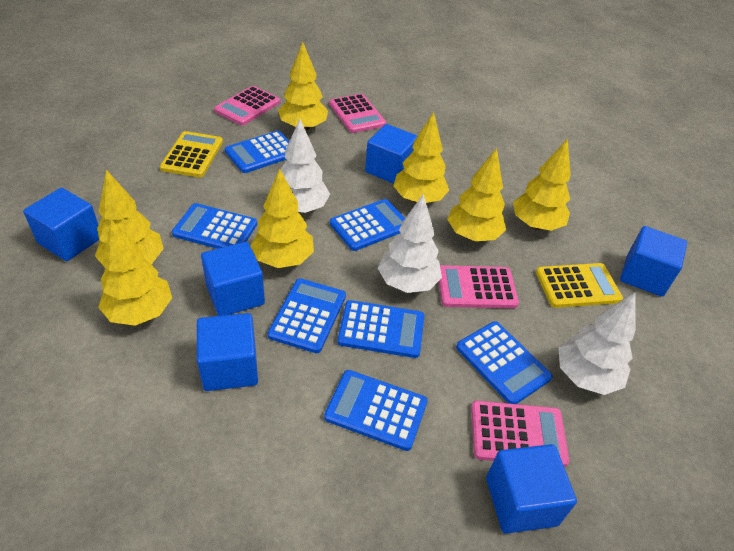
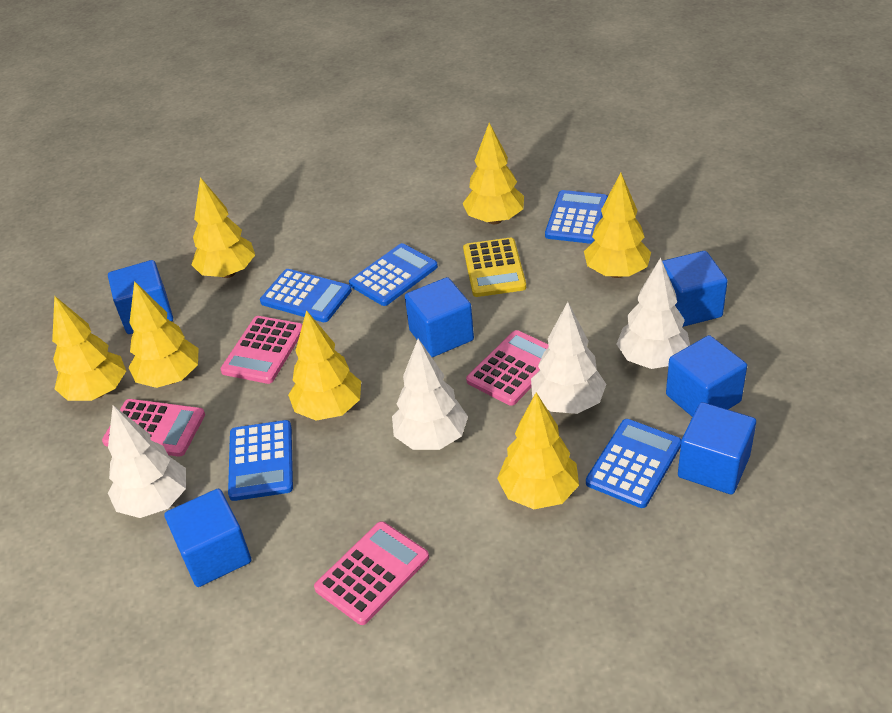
blue calculator: [172,203,257,249] [225,131,290,173] [268,278,346,353] [324,370,428,451] [330,199,405,251] [337,300,424,358] [456,321,552,404] = 7 -> [228,420,293,501] [260,269,352,322] [349,243,438,306] [545,190,608,244] [586,419,681,508] = 5
white tree: [280,119,330,213] [378,194,442,293] [558,292,636,395] = 3 -> [108,405,186,518] [392,339,468,450] [531,302,606,414] [616,257,690,369] = 4
yellow calculator: [160,131,223,178] [536,263,623,308] = 2 -> [463,238,526,297] = 1

